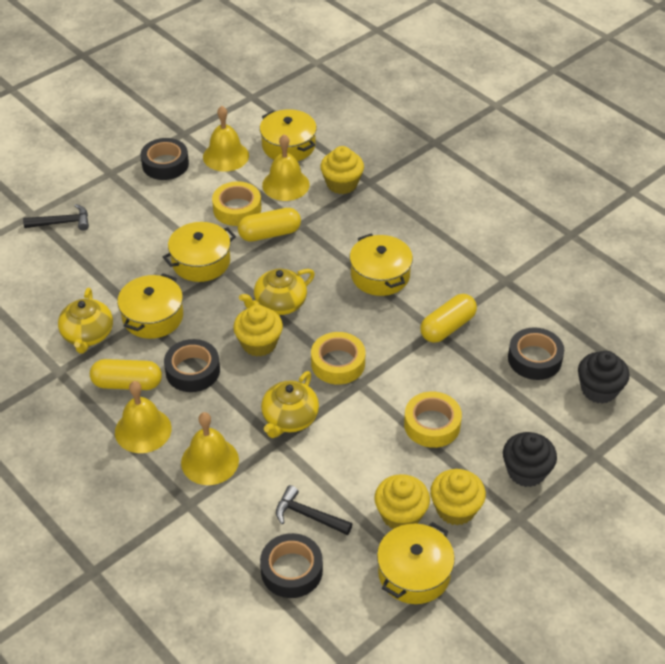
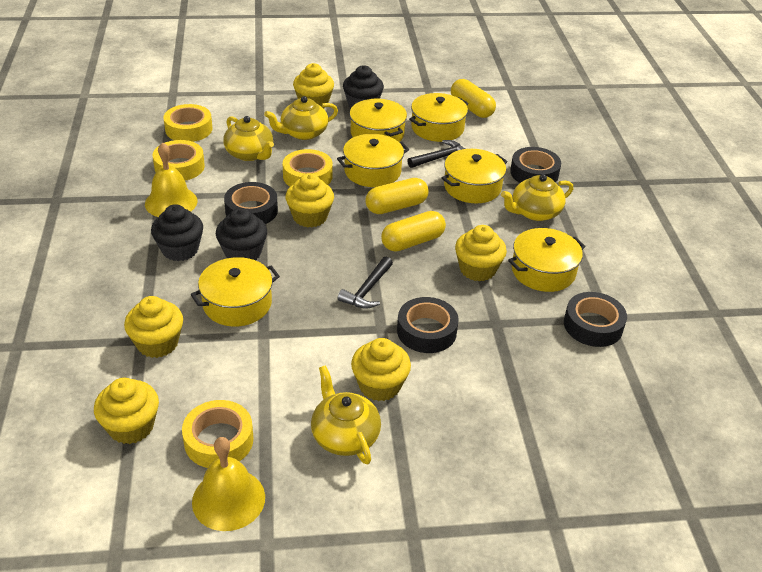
black cupcake: [503,432,557,487] [578,351,630,404] = 2 -> [151,204,203,261] [216,208,267,260] [343,65,384,108] = 3
yellow bell: [115,381,172,453] [181,412,239,485] [203,106,249,172] [262,134,310,201] = 4 -> [145,142,197,217] [192,437,265,531] = 2
yellow cupcake: [233,305,283,357] [320,146,364,194] [374,474,430,529] [430,469,486,526] = 4 -> [94,378,159,444] [124,296,183,358] [286,173,334,227] [293,63,334,108] [351,338,411,401] [455,225,507,282] = 6
yellow pot: [117,273,183,339] [163,222,236,282] [260,109,317,161] [349,233,413,296] [377,522,455,604] = 5 -> [191,257,280,326] [337,134,409,187] [350,99,407,142] [409,93,469,142] [442,149,508,203] [508,228,586,292] = 6
yellow tape: [212,181,261,226] [311,332,365,385] [404,392,462,448] = 3 -> [153,140,205,181] [163,104,212,142] [182,400,253,468] [283,149,333,186] = 4
yellow teapot: [58,288,113,354] [239,269,315,315] [261,371,319,438] = 3 -> [223,116,274,161] [264,96,338,140] [311,365,381,465] [501,174,573,221] = 4

